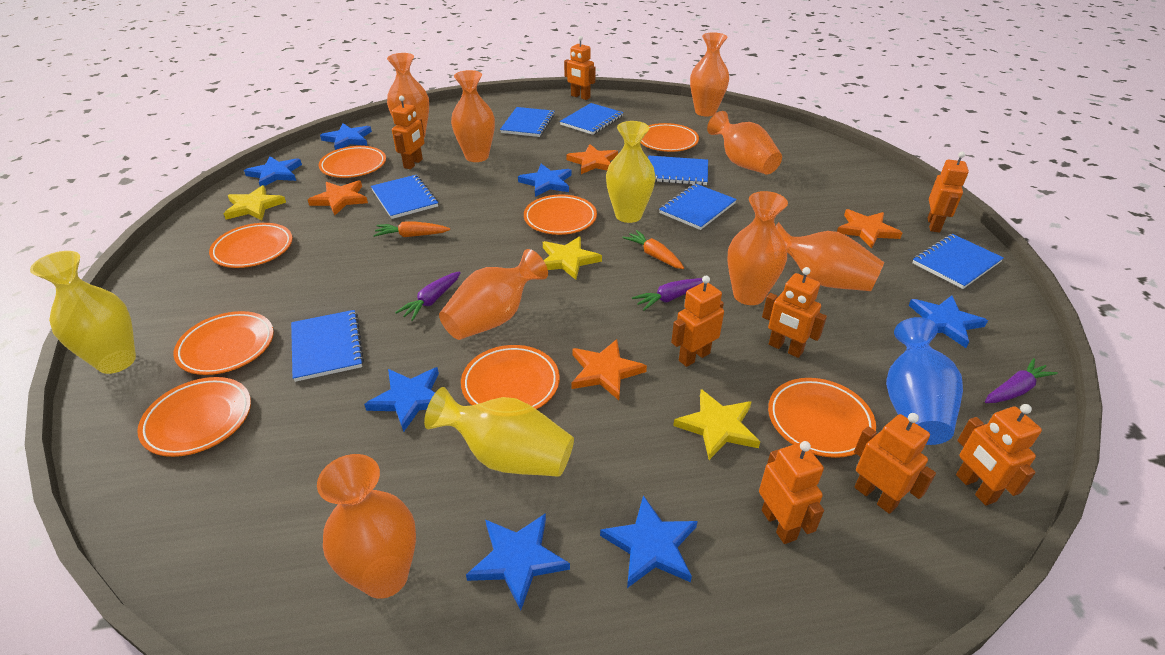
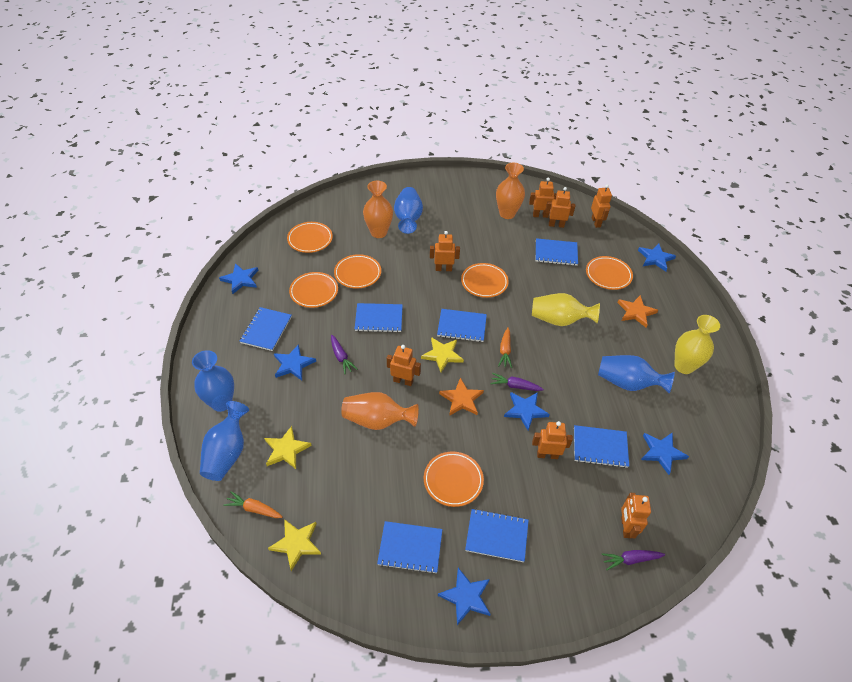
blue star: [244,156,302,187] [320,124,372,150] [364,367,439,432] [466,513,570,610] [518,164,572,197] [600,495,698,588] [909,295,988,348] = 7 -> [219,263,259,294] [274,344,316,381] [438,568,491,625] [504,392,550,430] [638,243,676,271] [641,432,689,475] = 6
blue vase: [886,317,963,445] = 1 -> [192,350,234,412] [200,401,249,481] [394,187,423,234] [598,355,675,393] = 4
orange plate: [137,377,251,457] [173,311,274,375] [209,223,293,268] [319,146,386,178] [461,345,560,409] [524,194,597,235] [641,123,699,152] [768,378,876,458] = 8 -> [287,222,333,253] [289,272,338,308] [334,254,381,289] [424,452,484,507] [461,263,509,298] [586,256,633,290] = 6
orange robot: [392,96,425,169] [564,36,596,100] [671,276,724,367] [759,441,824,544] [762,267,827,358] [854,413,936,514] [927,152,969,233] [956,404,1042,506] = 8 -> [387,345,421,386] [430,231,460,271] [529,177,557,218] [532,421,573,459] [545,187,575,228] [591,184,612,228] [621,493,651,538] = 7
orange star: [308,180,368,215] [566,144,618,174] [571,339,647,400] [837,209,902,249] = 4 -> [439,378,484,416] [617,295,658,327] = 2
orange vase: [317,454,416,599] [387,53,429,137] [439,249,548,340] [451,70,495,162] [690,32,729,117] [707,111,782,175] [727,191,788,305] [776,222,884,291] = 8 -> [341,392,419,430] [363,181,393,238] [496,163,525,219] = 3
yellow vase: [30,251,136,374] [424,387,574,477] [606,121,656,223] = 3 -> [532,293,600,326] [674,315,720,374] = 2

